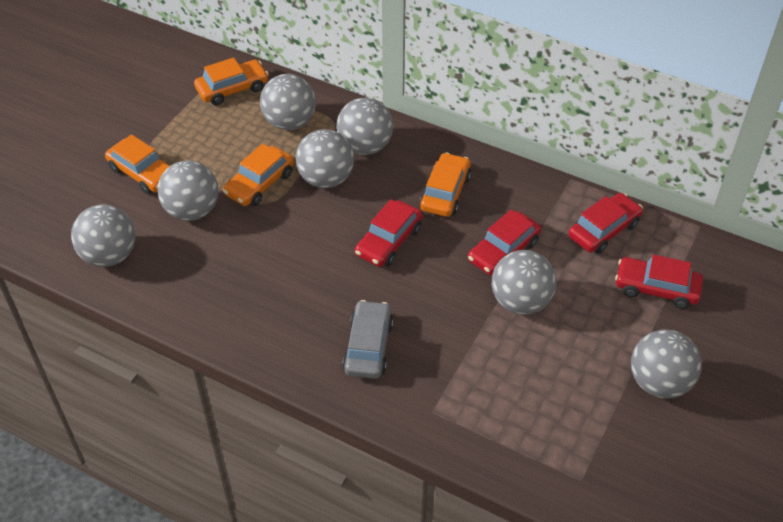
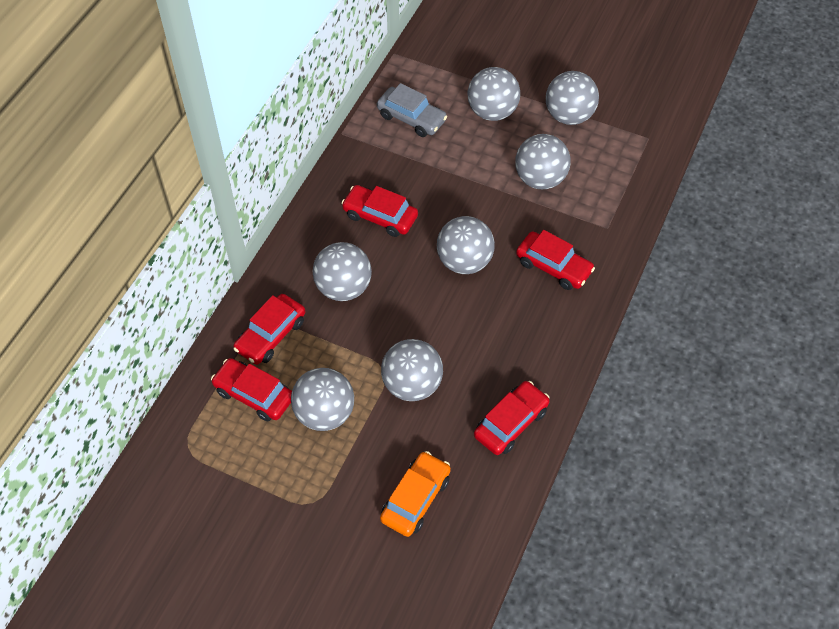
orange car: [105,134,171,194] [194,57,269,106] [223,144,294,206] [420,152,471,217] = 4 -> [380,451,451,537] = 1
red car: [355,199,423,267] [468,209,541,276] [568,193,643,254] [615,255,703,309] = 4 -> [211,358,292,421] [233,294,306,365] [341,185,418,237] [474,381,550,455] [516,230,595,290] = 5

